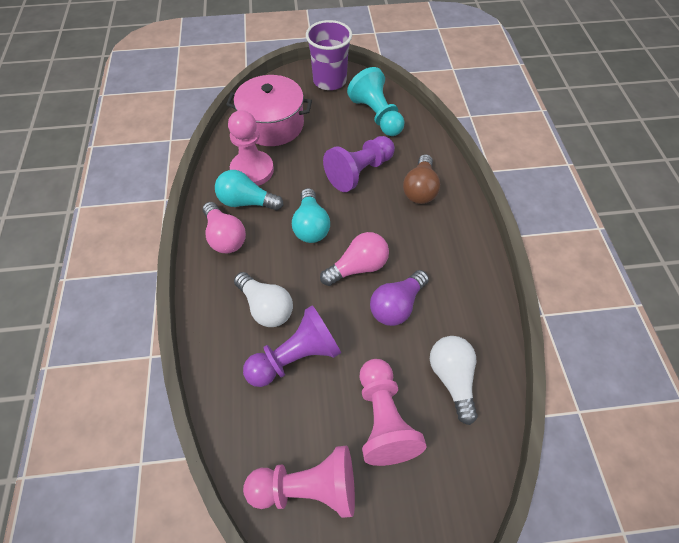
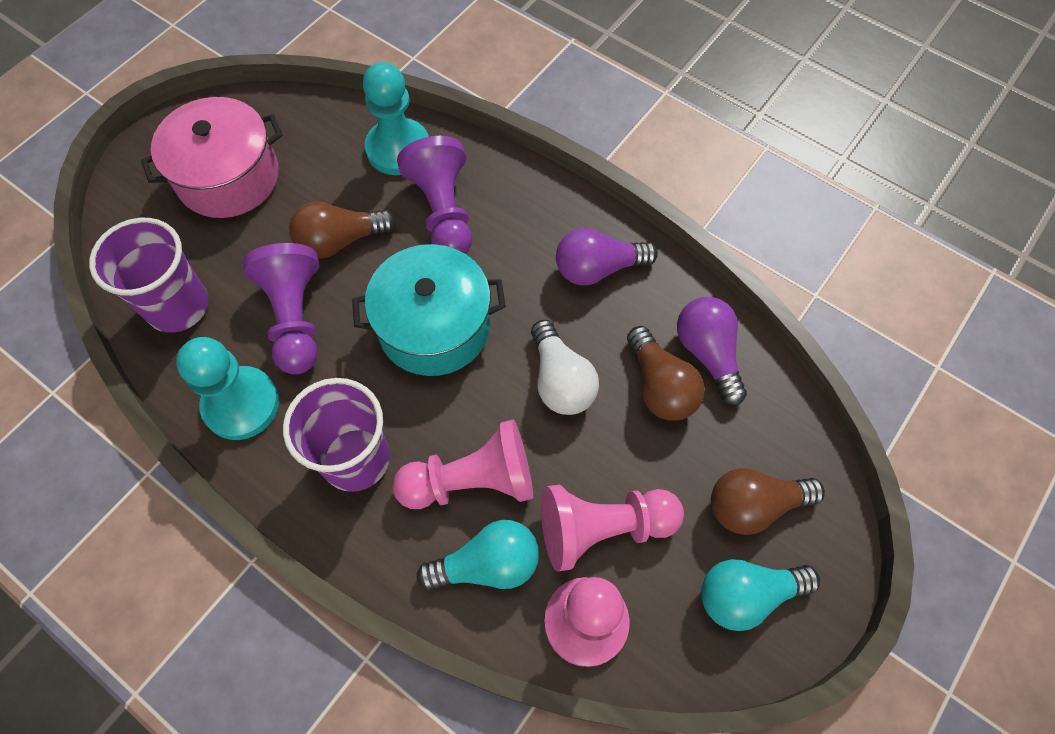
brown light bulb: [403,154,440,204] = 1 -> [289,201,396,259] [627,326,705,421] [711,468,825,535] = 3
pink light bulb: [203,202,246,253] [320,232,389,286] = 2 -> none = 0
purple cup: [306,20,352,90] = 1 -> [89,218,209,333] [283,378,390,492] = 2
purple light bulb: [370,270,429,326] = 1 -> [556,228,658,285] [677,297,747,406] = 2
turquoise pawn: [347,67,405,136] = 1 -> [176,337,279,440] [363,62,429,175] = 2
turquoise pot: none = 0 -> [352,244,506,376] = 1
white light bulb: [234,272,293,327] [430,336,478,425] = 2 -> [531,320,599,415] = 1

